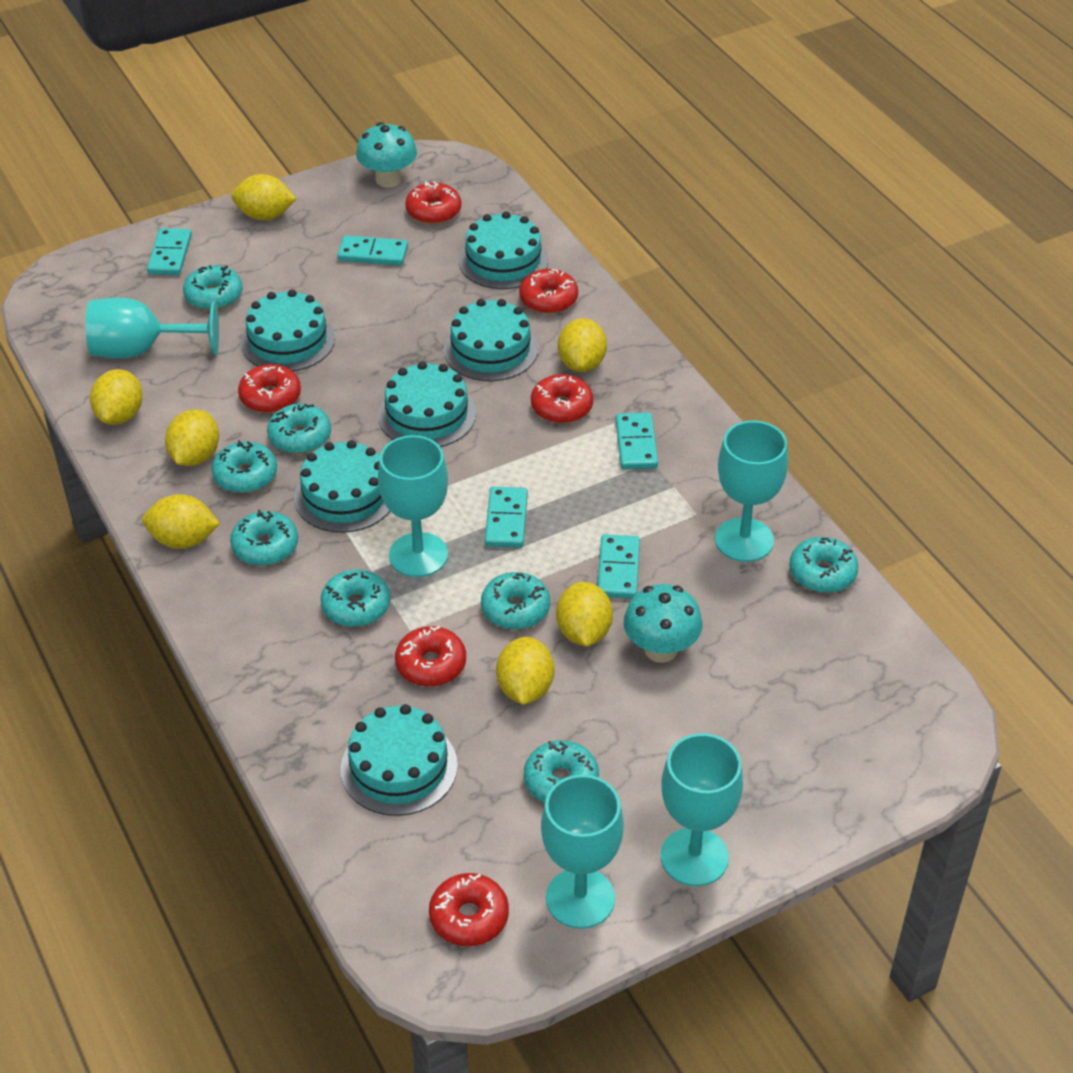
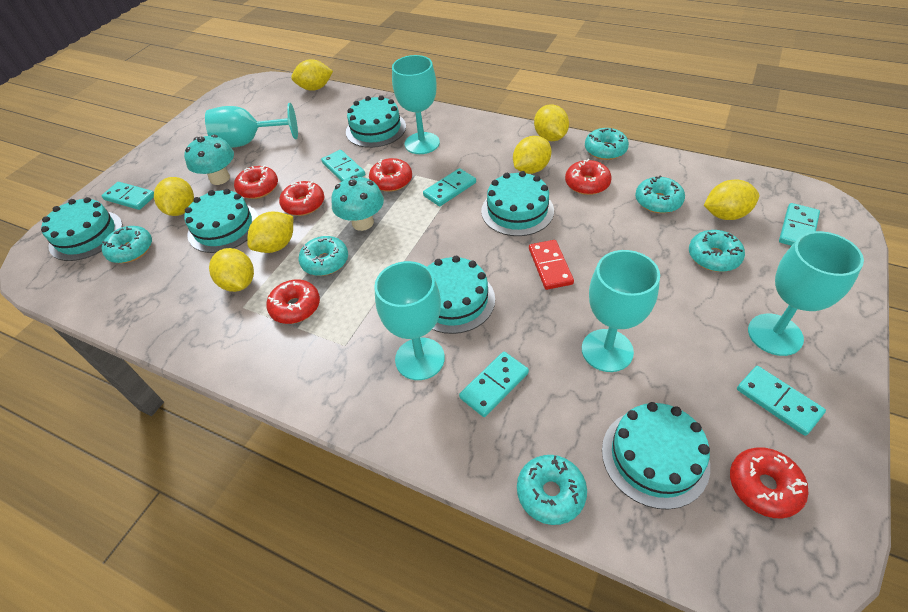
red domino: none = 0 -> [529,240,574,290] = 1
turquoise domino: [147,228,192,275] [337,235,408,266] [485,487,528,548] [598,534,640,599] [615,413,658,469] = 5 -> [101,182,154,210] [321,150,365,181] [423,168,476,206] [459,352,529,417] [737,366,826,436] [779,203,820,246] = 6
turquoise donut: [183,265,242,310] [211,440,277,493] [230,510,298,566] [267,404,331,454] [320,569,390,627] [481,572,550,630] [524,740,599,803] [789,537,859,593] = 8 -> [102,226,152,263] [299,236,348,276] [517,455,587,525] [585,128,629,160] [635,175,685,213] [689,230,745,272] = 6

